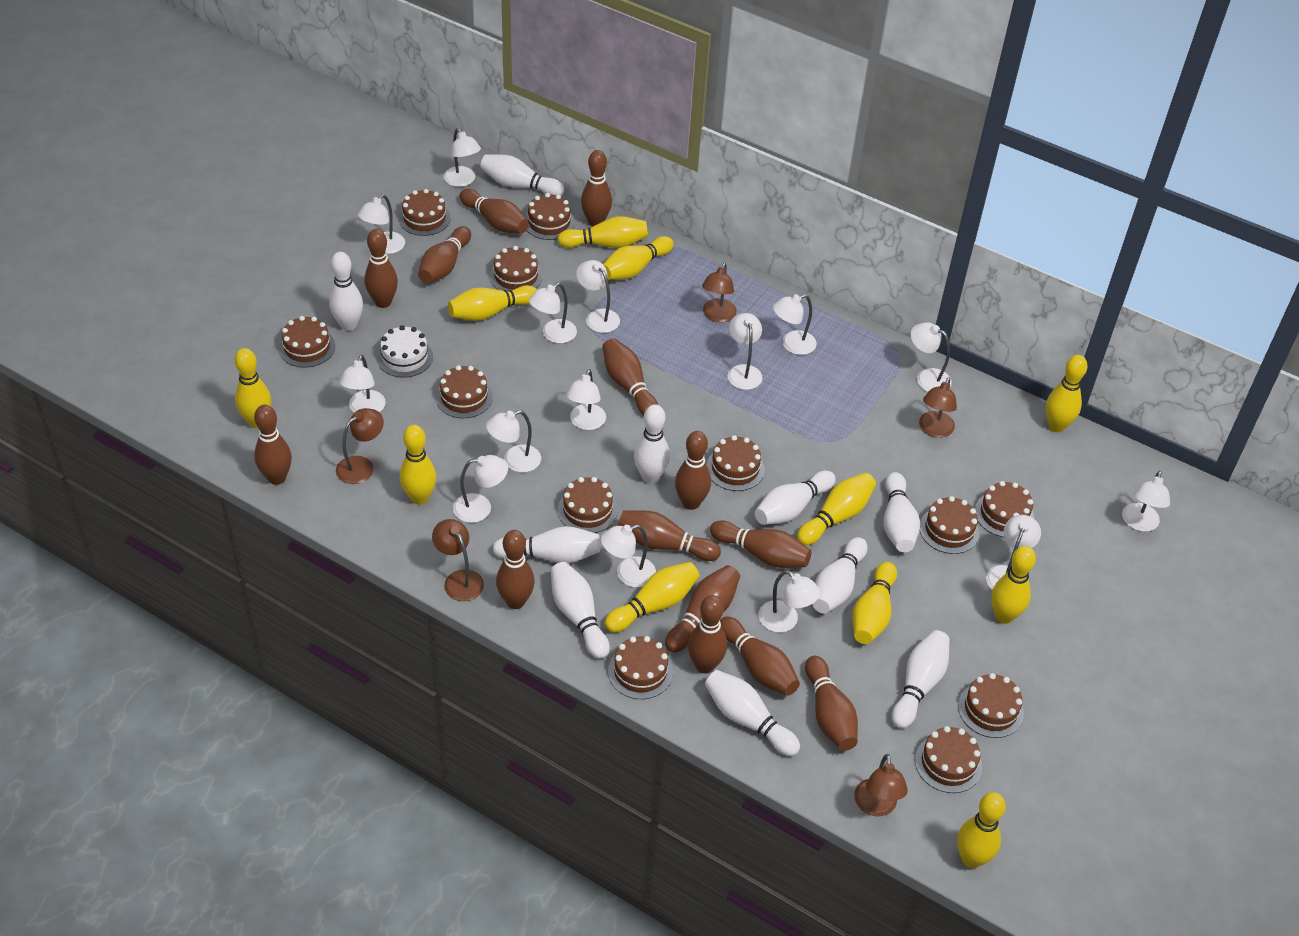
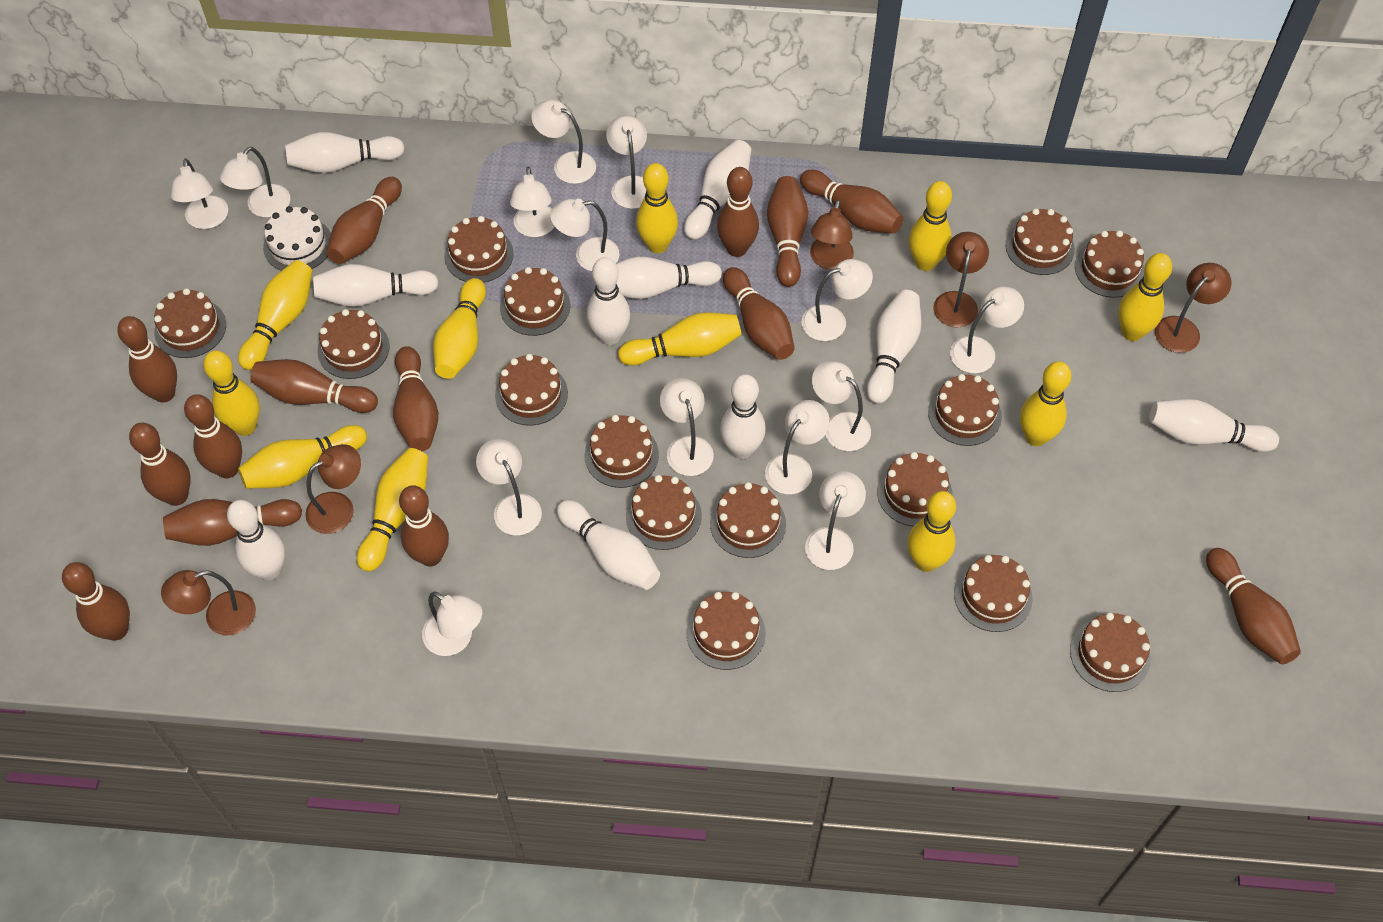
brown cake: [279,316,335,368] [399,189,451,236] [436,365,493,418] [489,246,543,291] [525,193,575,240] [558,477,618,533] [608,636,673,699] [706,435,765,491] [915,726,982,793] [920,496,979,554] [958,673,1024,738] [975,481,1034,538] = 12 -> [154,288,226,358] [317,309,390,379] [444,216,514,283] [495,354,568,425] [500,267,570,336] [585,415,659,488] [626,475,702,550] [687,592,766,670] [710,482,786,558] [877,452,953,526] [928,374,1002,446] [954,555,1033,632] [1005,209,1075,275] [1070,613,1151,692] [1075,230,1144,298] = 15
white lamp: [339,355,386,413] [358,194,405,254] [444,128,481,187] [453,455,508,523] [486,410,541,472] [529,283,577,343] [566,369,606,430] [576,260,620,333] [601,525,656,588] [728,313,763,390] [758,570,821,633] [773,294,817,355] [911,322,952,392] [986,515,1041,590] [1122,471,1170,532] = 15 -> [171,158,228,229] [220,147,290,218] [422,591,482,656] [476,439,542,536] [510,167,555,237] [531,100,596,184] [550,199,619,271] [606,115,647,209] [660,378,714,476] [765,400,830,495] [802,259,873,341] [805,471,866,570] [812,361,871,451] [950,286,1024,373] = 14

